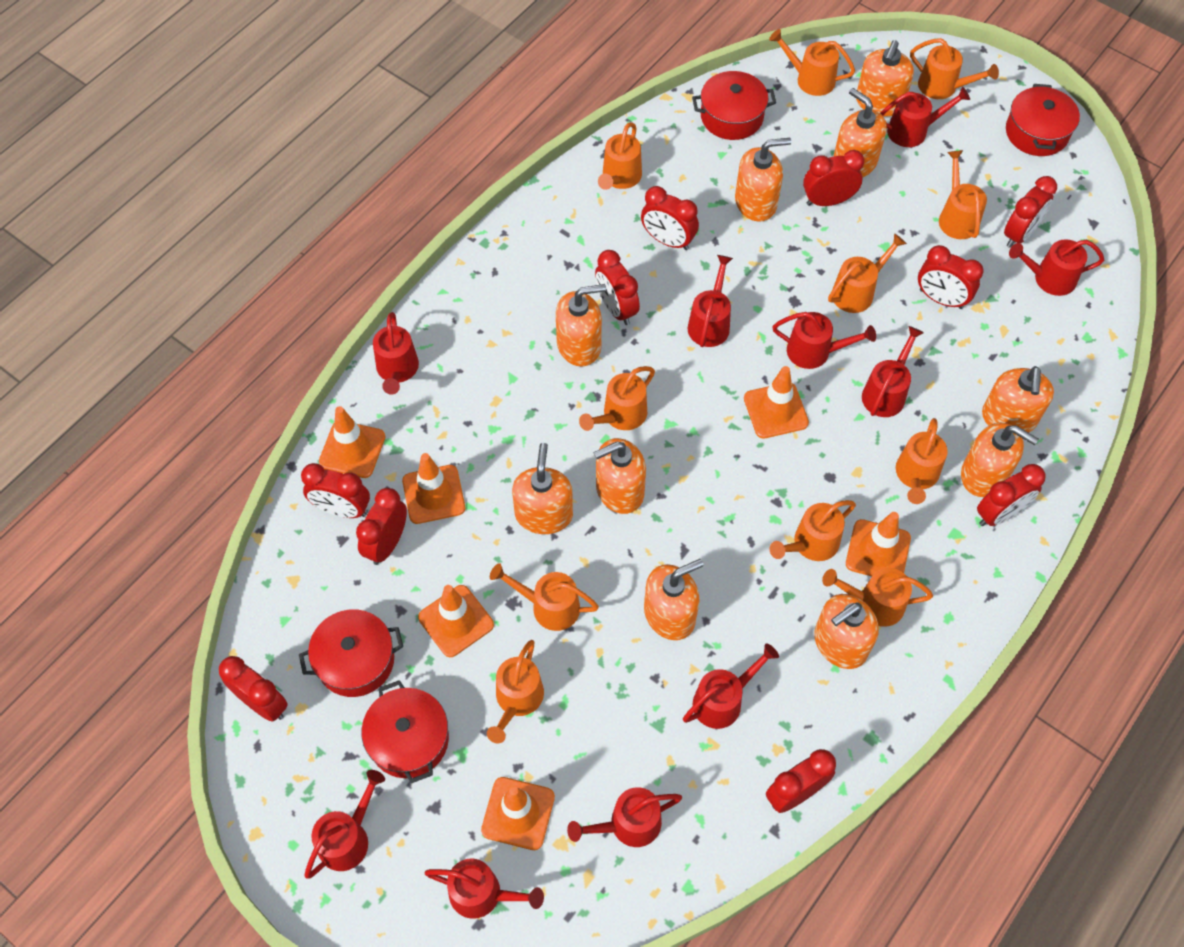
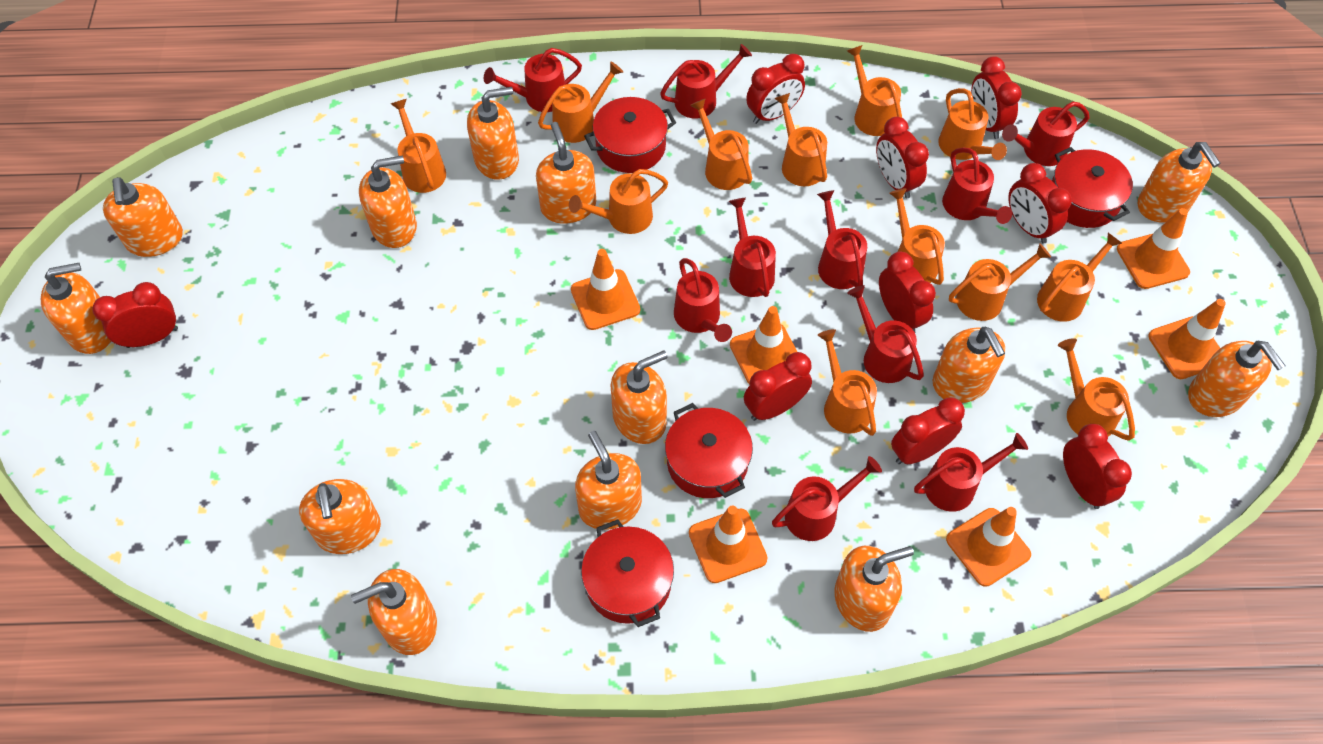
orange soap dispenser: [512,443,573,534] [556,284,606,367] [593,438,646,514] [644,559,703,640] [735,138,791,222] [814,594,879,669] [833,88,887,177] [856,40,914,117] [961,423,1039,497] [982,366,1054,433] = 10 -> [41,263,111,354] [103,177,183,257] [299,479,381,554] [351,569,437,655] [359,156,417,248] [467,87,519,180] [536,122,596,224] [575,431,642,530] [611,351,667,444] [834,546,914,632] [933,327,1006,403] [1138,142,1221,223] [1188,341,1286,417] = 13
orange watering can: [487,640,544,743] [490,563,599,631] [579,366,655,431] [598,122,642,190] [769,29,855,96] [769,500,856,561] [822,568,933,627] [828,233,907,313] [896,418,948,504] [910,38,999,99] [939,150,987,239] = 11 -> [391,99,446,193] [538,61,623,143] [569,169,668,234] [690,98,752,190] [774,93,827,186] [818,329,877,436] [847,45,902,136] [889,188,945,285] [938,88,1007,160] [949,243,1051,321] [1037,233,1122,322] [1058,338,1135,441] = 12
red clock: [219,656,288,722] [301,463,370,518] [356,488,407,565] [595,250,640,325] [641,186,699,250] [766,749,836,813] [803,150,864,206] [918,245,984,309] [977,464,1046,526] [1004,176,1057,248] = 10 -> [92,282,178,348] [744,352,812,421] [746,54,805,124] [876,117,929,198] [879,252,936,332] [891,397,965,464] [971,56,1022,139] [1008,163,1072,244] [1063,424,1132,509] = 9

